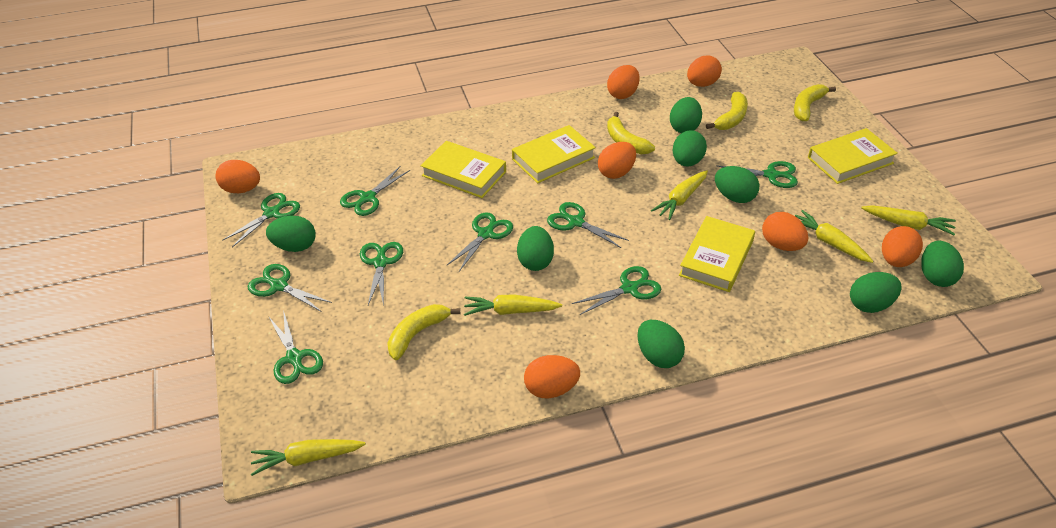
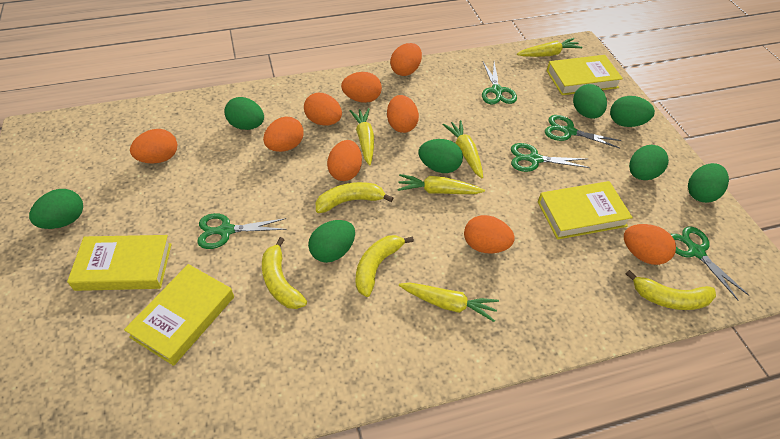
green scissors: [222,193,300,247] [248,264,332,312] [268,310,323,384] [340,166,410,216] [360,242,403,306] [446,212,513,271] [547,202,629,248] [572,266,661,315] [716,161,798,188] = 9 -> [197,213,287,249] [482,62,517,104] [511,143,590,172] [545,115,621,148] [671,227,749,300] = 5
orange egg: [215,160,260,193] [524,355,580,398] [598,142,636,179] [607,65,640,99] [687,55,722,87] [762,212,808,251] [882,226,923,267] = 7 -> [130,129,177,164] [263,116,304,152] [304,93,342,126] [327,140,362,181] [341,72,382,103] [387,95,419,133] [390,43,422,76] [464,215,515,253] [624,224,676,265] = 9

